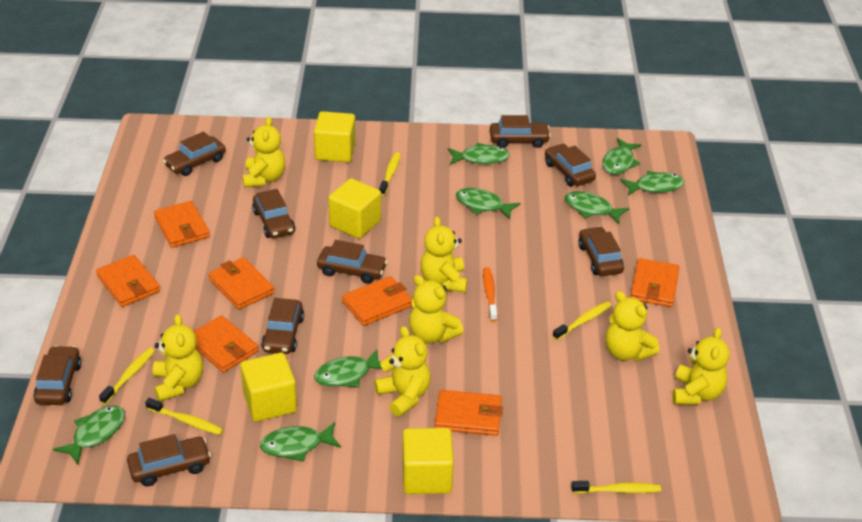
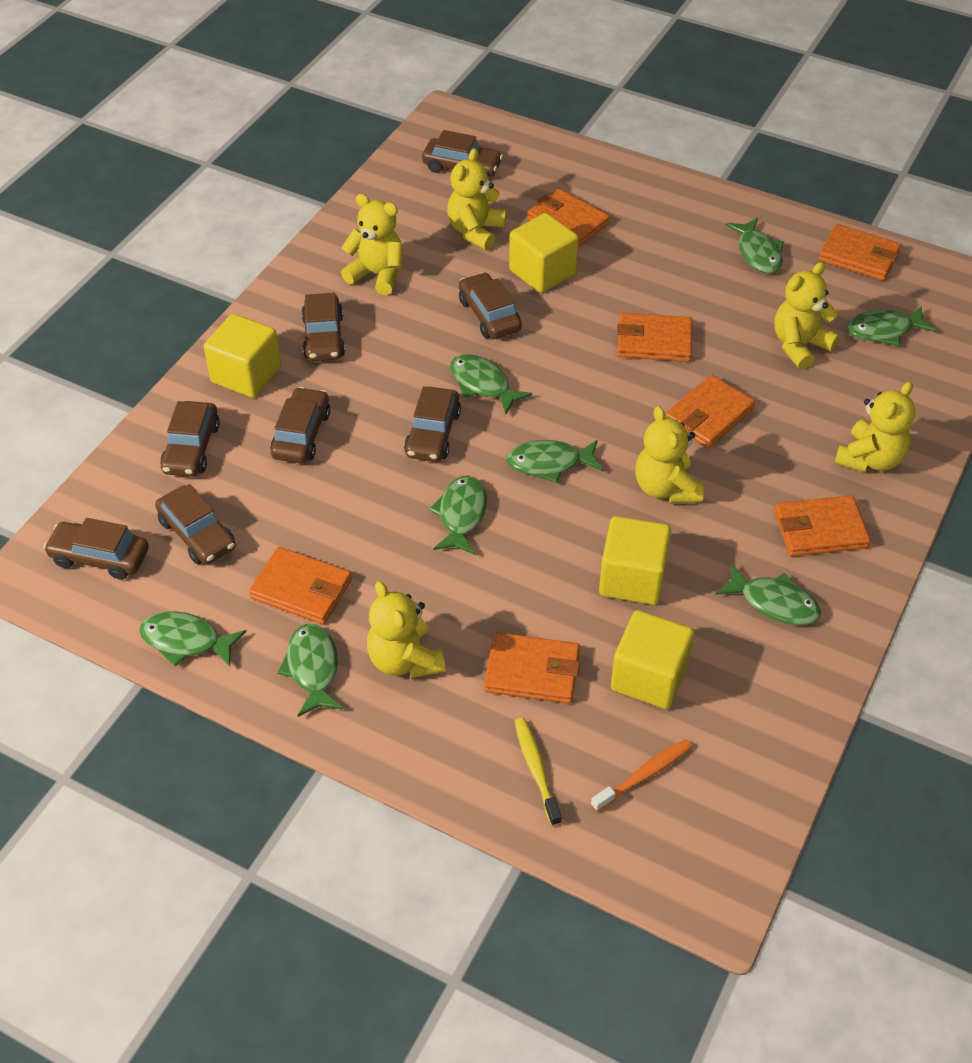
brown car: [33,346,81,405] [127,434,211,486] [163,132,226,176] [252,189,295,238] [261,298,304,354] [317,240,388,284] [490,115,551,148] [545,144,596,187] [578,226,624,276] = 9 -> [43,518,149,580] [155,484,236,565] [160,401,220,477] [270,387,330,463] [301,293,345,361] [404,386,461,462] [422,130,503,177] [459,272,522,339] = 8
yellow teddy bear: [153,314,203,402] [243,117,285,188] [374,326,431,417] [409,275,463,343] [420,216,467,292] [606,291,659,361] [672,327,730,405] = 7 -> [341,194,403,295] [367,581,445,678] [447,148,506,250] [635,406,704,503] [774,262,839,370] [834,381,916,472] = 6
yellow toothbrush: [99,348,155,405] [145,398,223,435] [379,152,400,196] [553,301,612,340] [571,481,661,494] = 5 -> [515,718,562,826] = 1

